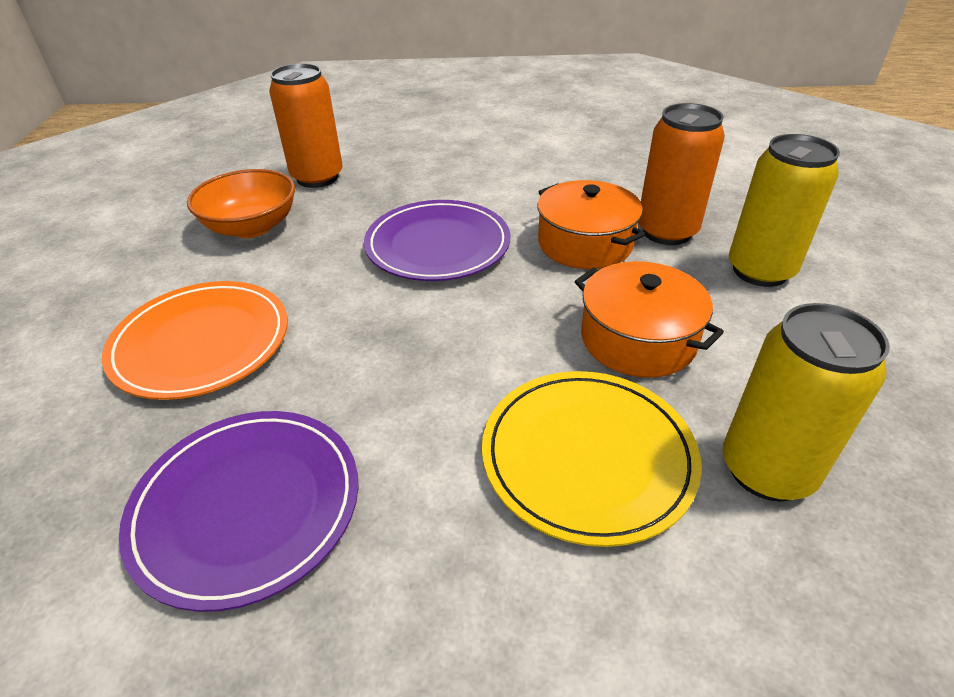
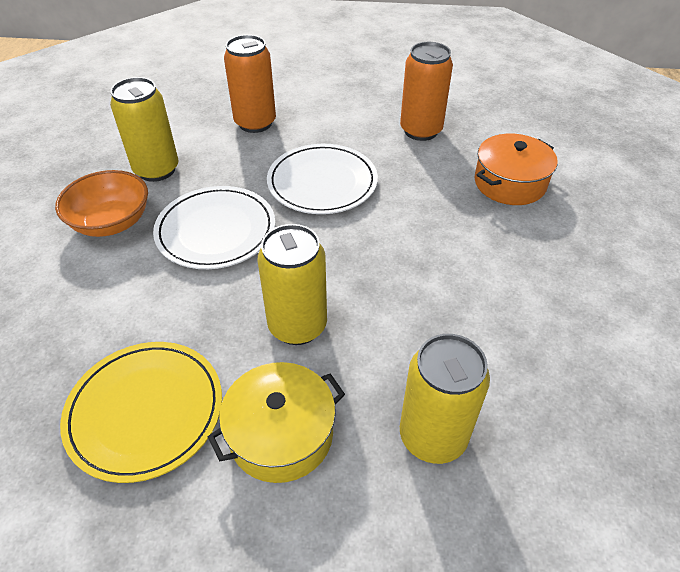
orange plate: [102,281,288,400] = 1 -> none = 0
orange pot: [537,180,645,269] [575,261,724,378] = 2 -> [475,134,558,205] = 1
purple plate: [119,411,359,612] [364,200,510,281] = 2 -> none = 0
white plate: none = 0 -> [153,186,275,269] [267,144,378,214] = 2
yellow can: [723,303,890,502] [729,134,840,287] = 2 -> [110,77,178,182] [257,224,327,345] [400,334,490,464] = 3
yellow pot: none = 0 -> [208,362,345,483] = 1

